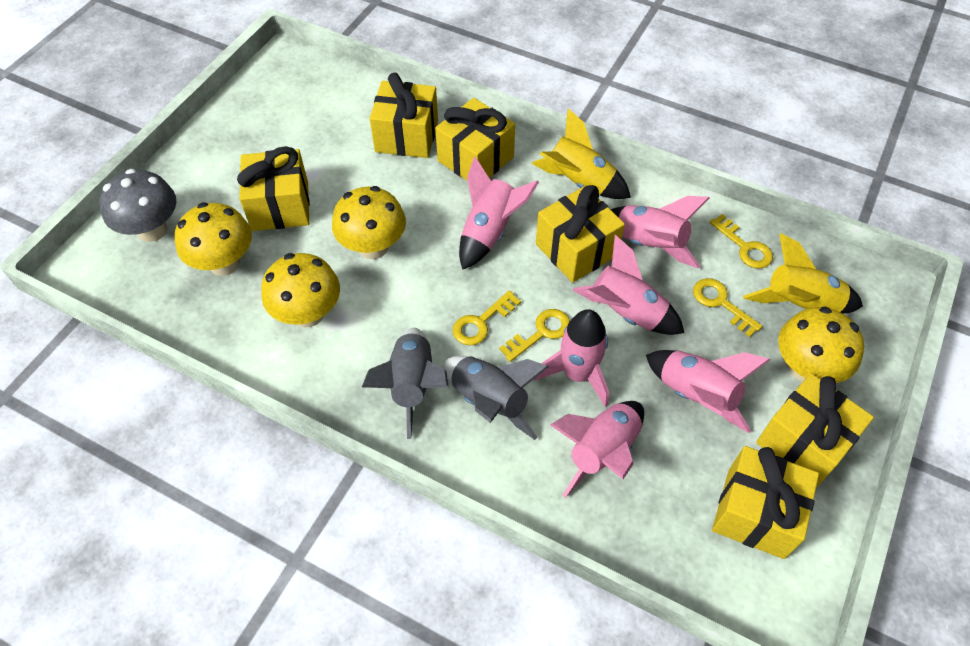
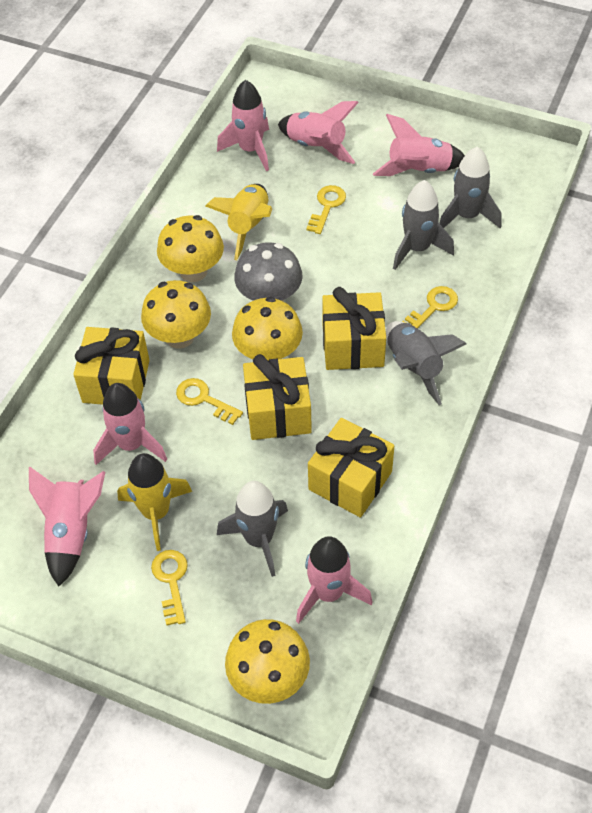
grey rocket: [362,328,449,439] [444,356,549,440] = 2 -> [217,481,288,577] [386,321,466,405] [393,180,454,270] [439,147,501,228] = 4
yellow gift: [237,146,310,231] [370,72,438,158] [435,98,515,181] [536,185,625,283] [712,446,819,559] [756,373,874,487] = 6 -> [73,327,150,405] [243,354,312,440] [308,418,394,517] [322,287,386,370] = 4

